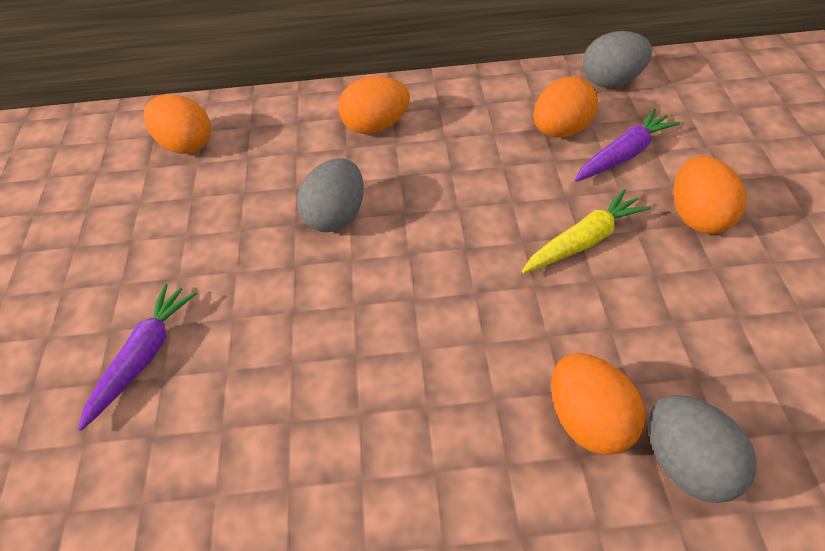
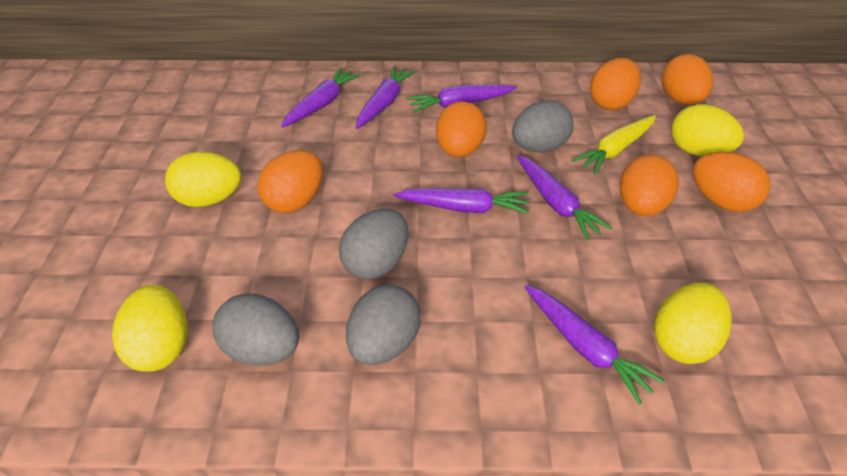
grey egg: [297,158,364,232] [583,31,652,88] [649,395,757,503] = 3 -> [213,293,299,366] [339,209,408,279] [346,284,421,365] [512,100,574,153] = 4
orange egg: [144,94,211,154] [338,76,410,134] [533,77,598,138] [551,353,646,455] [674,156,746,234] = 5 -> [258,150,323,213] [436,101,487,157] [590,58,641,110] [619,155,679,216] [661,54,713,105] [693,152,770,212] = 6
purple carrot: [78,284,197,431] [575,109,680,182] = 2 -> [281,68,361,128] [356,66,416,129] [394,188,529,214] [407,85,517,113] [517,155,612,240] [524,285,665,404] = 6
yellow egg: none = 0 -> [112,285,187,372] [165,151,241,207] [654,283,732,364] [671,104,744,156] = 4

